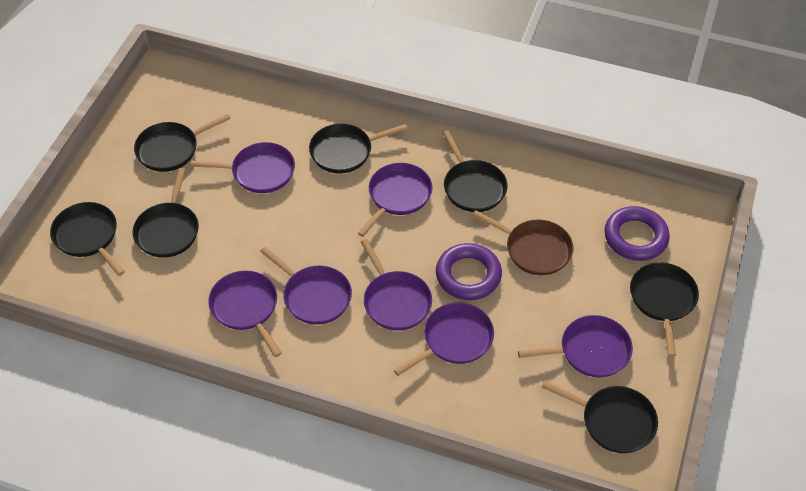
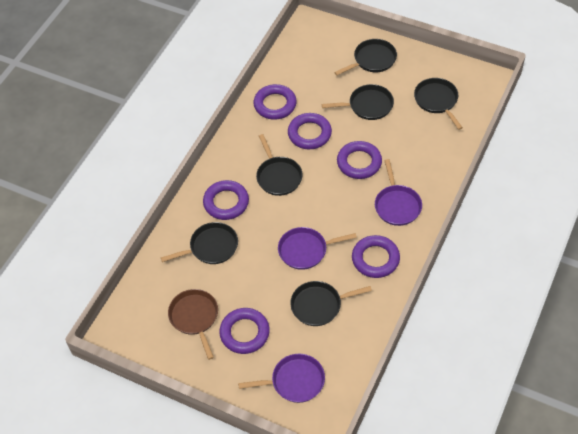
black pan: [50,202,125,276] [133,168,199,258] [134,114,231,172] [309,124,408,174] [443,130,508,212] [541,381,658,453] [630,262,699,357] = 7 -> [161,222,238,264] [256,134,303,196] [290,281,372,326] [322,84,394,120] [334,39,397,76] [414,78,463,130] = 6
purple pan: [191,142,295,193] [208,271,282,357] [260,247,352,325] [358,163,432,237] [361,239,432,331] [394,302,494,376] [518,315,633,378] = 7 -> [238,354,325,403] [278,227,357,270] [375,159,422,226] = 3
purple ring: [436,243,502,300] [604,206,670,261] = 2 -> [203,180,249,220] [219,308,270,354] [253,84,297,120] [288,113,332,149] [337,141,382,179] [352,235,400,278] = 6

